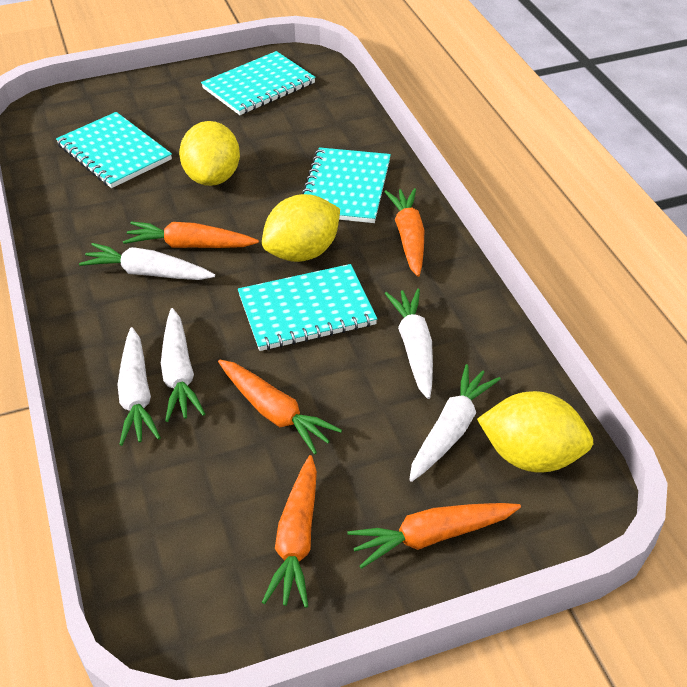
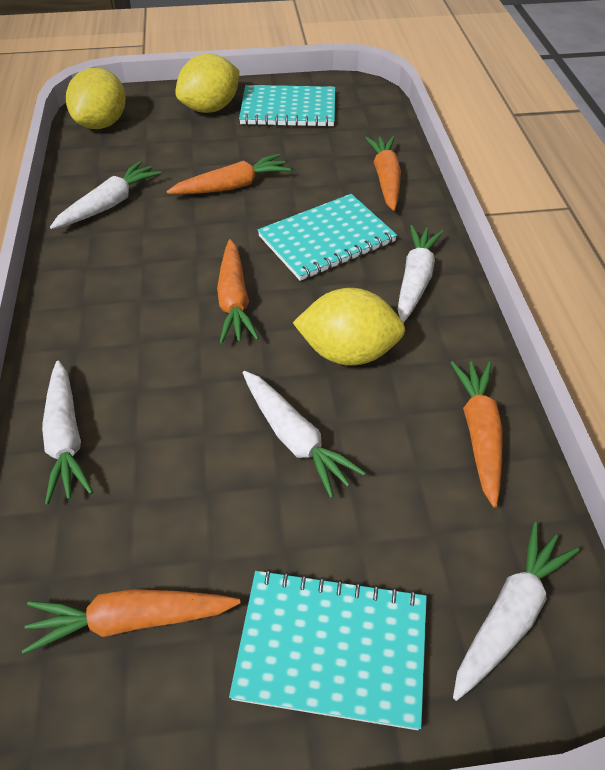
turquoise notebook: [56,112,172,188] [201,51,316,115] [238,264,377,351] [302,147,391,223] = 4 -> [229,569,427,730] [239,85,335,127] [258,194,397,281] = 3

